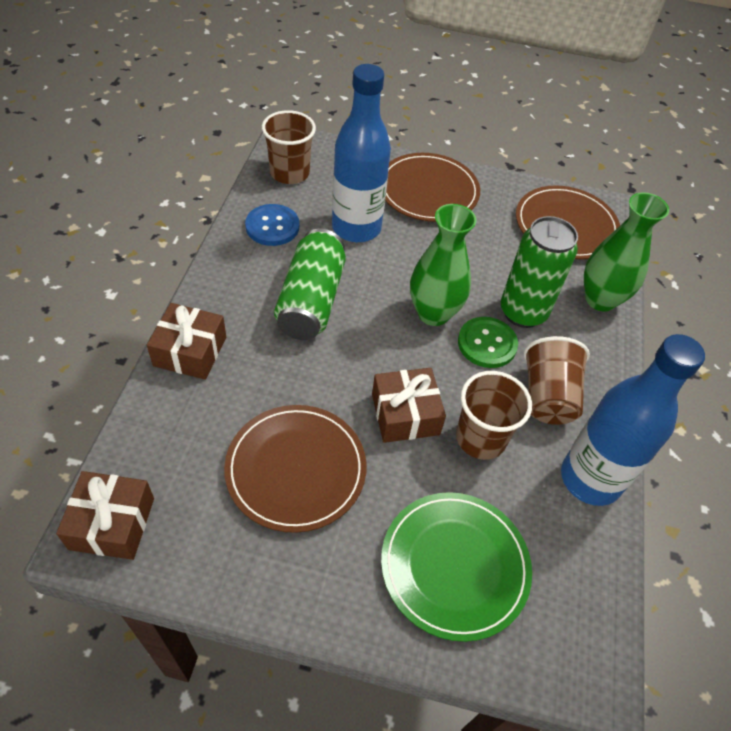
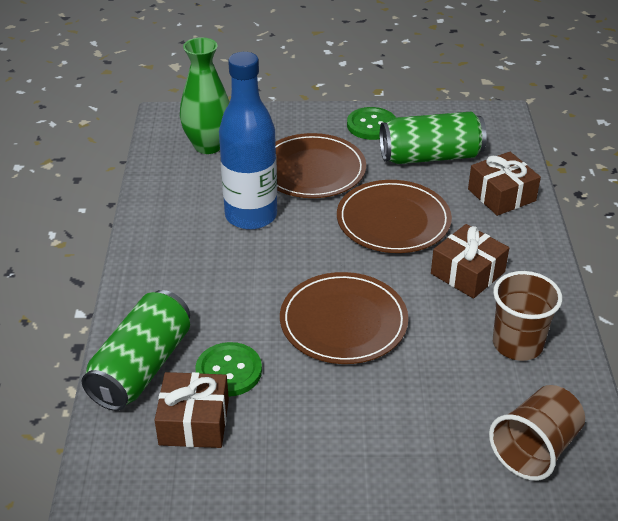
blue bottle: [332,64,391,242] [561,334,705,506] = 2 -> [219,52,277,230] = 1
blue button: [245,204,299,246] = 1 -> none = 0
brown cup: [262,110,316,184] [456,371,532,460] [524,336,590,425] = 3 -> [489,385,585,481] [493,271,562,361] = 2
green button: [458,317,518,368] = 1 -> [195,342,262,397] [347,107,396,140] = 2
green plate: [381,492,532,642] = 1 -> none = 0
green vase: [410,204,476,326] [584,192,669,312] = 2 -> [180,37,230,154] = 1

